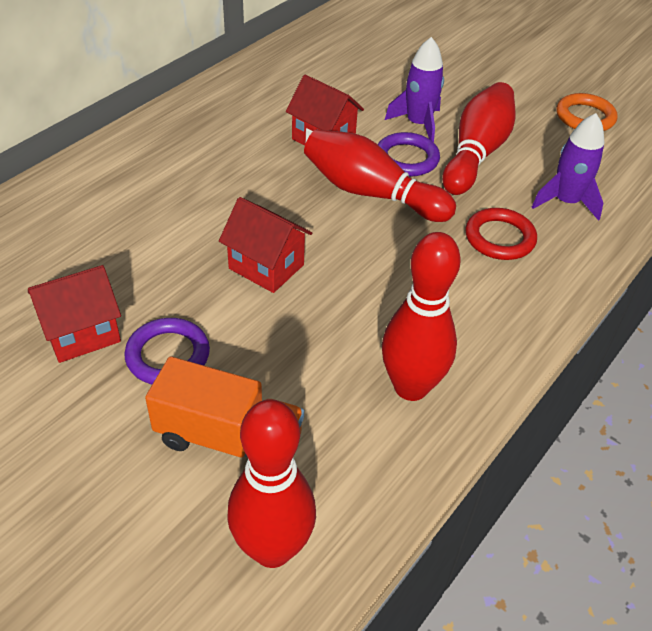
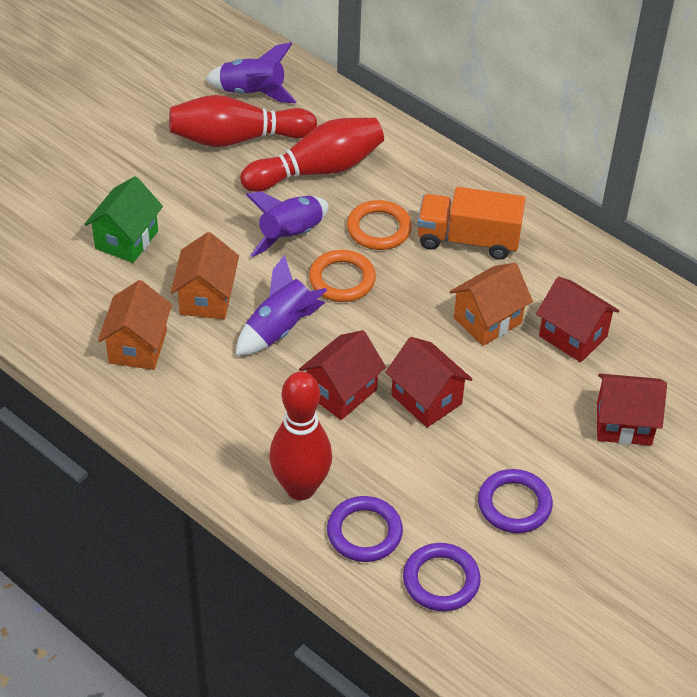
green house: none = 0 -> [85,176,163,263] = 1
orange house: none = 0 -> [98,280,172,370] [171,232,239,319] [449,263,533,346] = 3
orange ring: [556,93,617,131] = 1 -> [309,250,376,302] [347,200,412,250] = 2
purple ring: [124,318,210,384] [378,132,440,177] = 2 -> [327,496,403,562] [403,543,480,611] [478,469,553,533] = 3
purple rocket: [385,37,444,143] [532,113,605,221] = 2 -> [205,42,297,103] [236,255,327,356] [246,192,329,257] = 3
red bowling pin: [227,399,316,568] [304,129,456,222] [382,232,461,401] [442,82,516,195] = 4 -> [169,95,317,147] [240,118,384,192] [269,371,332,500] = 3
red house: [28,265,121,363] [219,197,312,293] [286,75,364,146] = 3 -> [299,330,386,420] [385,337,473,428] [536,276,619,362] [597,374,667,446] = 4
red ring: [465,208,537,260] = 1 -> none = 0

